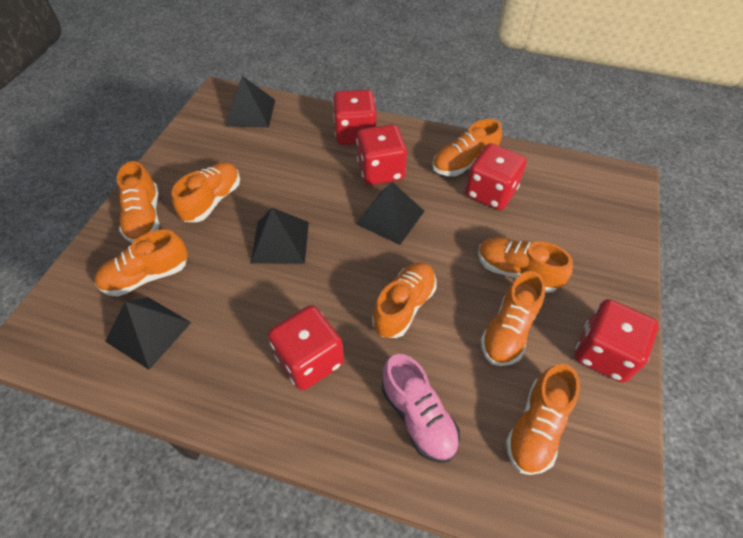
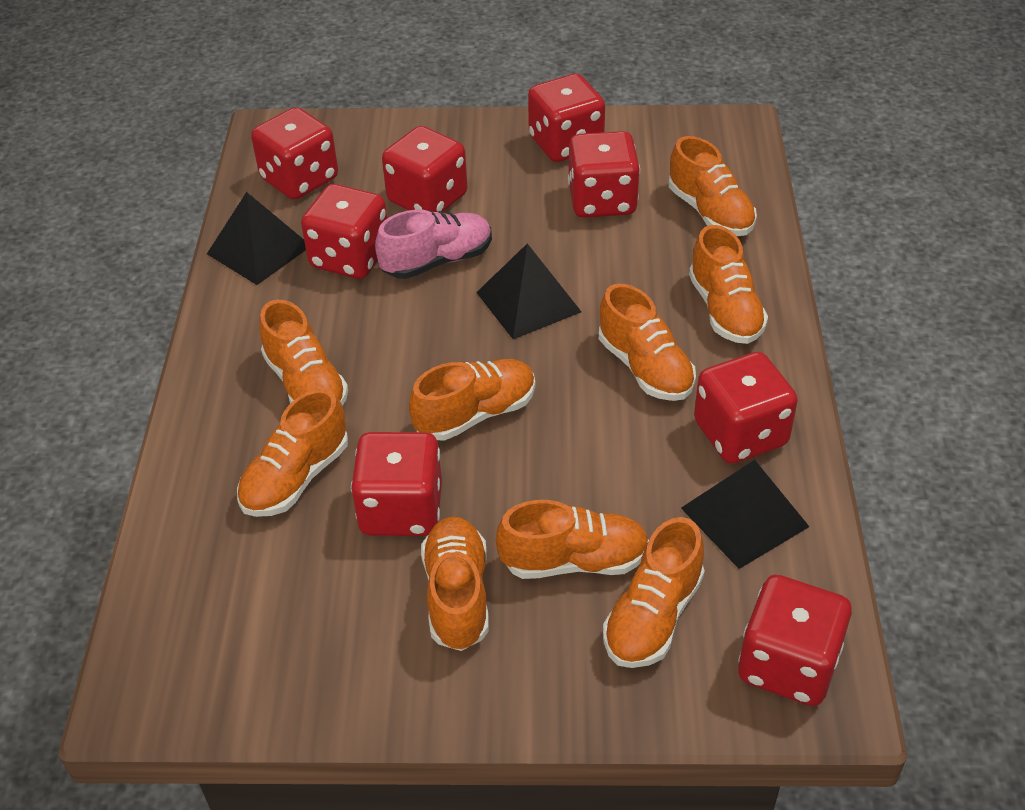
black pyramid: [105,297,191,370] [226,76,275,128] [251,207,309,264] [356,182,424,245] = 4 -> [207,192,306,285] [476,243,581,339] [681,460,809,569] = 3
orange shoe: [94,229,188,297] [117,161,159,243] [171,162,240,222] [372,262,437,338] [432,119,502,176] [478,237,573,293] [481,271,545,366] [506,364,580,475] = 8 -> [237,389,348,517] [259,300,348,406] [409,359,535,441] [421,517,489,651] [496,500,649,579] [599,284,696,401] [603,517,705,668] [669,136,757,236] [689,225,768,344] = 9
red dice: [268,305,344,390] [333,90,376,145] [356,124,407,185] [465,143,527,210] [575,299,659,383] = 5 -> [251,107,338,200] [301,184,387,279] [351,432,442,536] [382,126,467,212] [528,74,605,162] [568,131,640,218] [694,352,798,464] [738,575,852,706] = 8

